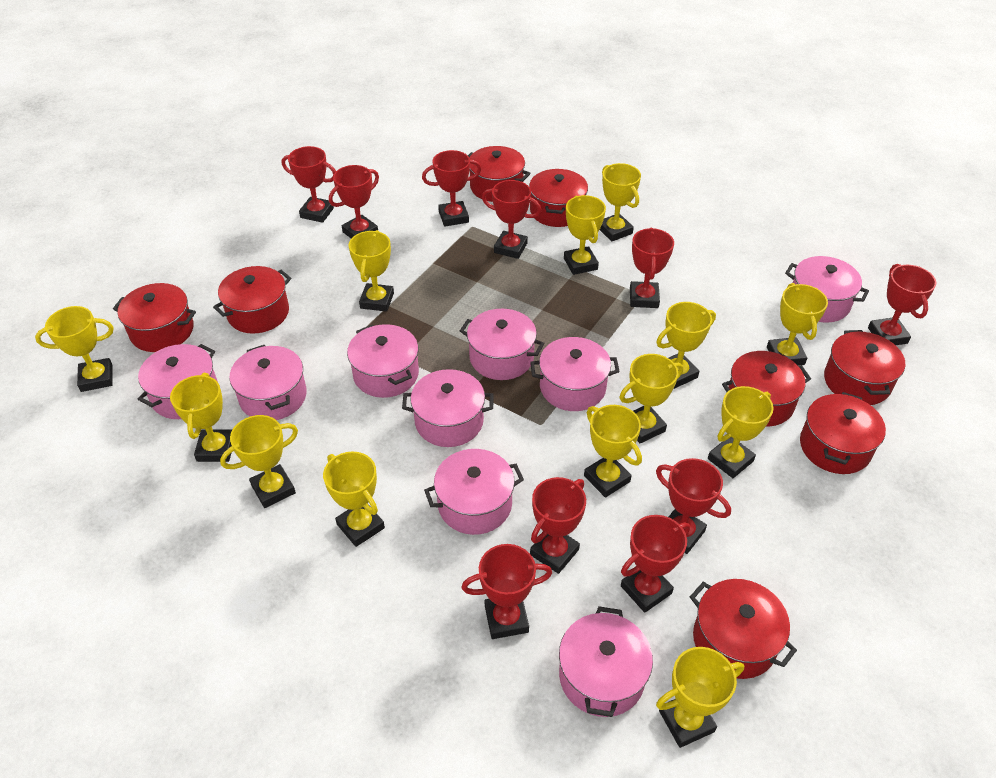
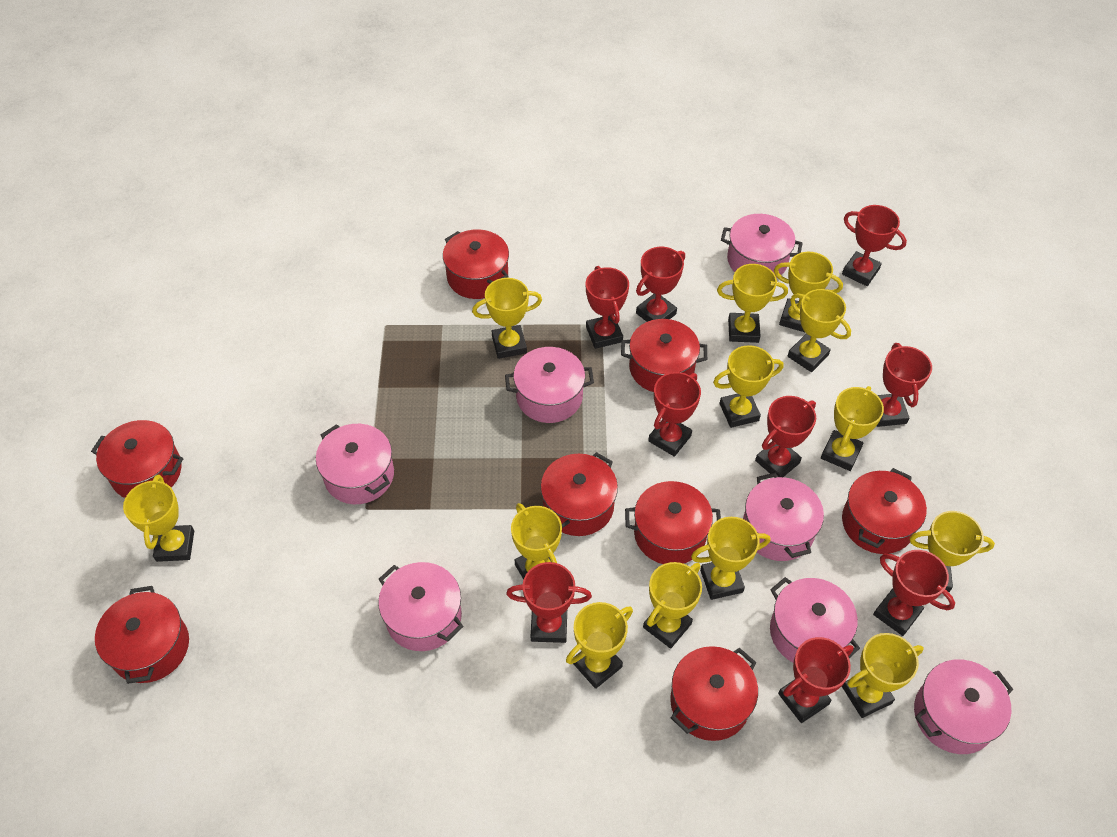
pink pot: [138,344,218,419] [229,345,307,420] [347,324,419,398] [402,369,493,447] [424,449,524,535] [460,309,545,380] [530,337,620,411] [559,606,653,717] [785,256,869,323] = 9 -> [316,424,394,504] [378,562,464,651] [505,347,594,423] [721,214,803,278] [743,473,824,561] [770,577,860,663] [914,659,1013,754] = 7
red trophy: [282,146,336,223] [329,165,379,238] [422,150,481,227] [461,544,552,639] [482,180,541,259] [530,477,586,574] [621,515,690,613] [630,228,674,308] [656,458,731,554] [868,264,936,345] = 10 -> [506,562,592,643] [586,266,629,349] [636,247,685,322] [648,372,701,457] [755,396,816,478] [778,637,854,723] [842,205,907,286] [873,550,955,636] [877,343,932,427] = 9

